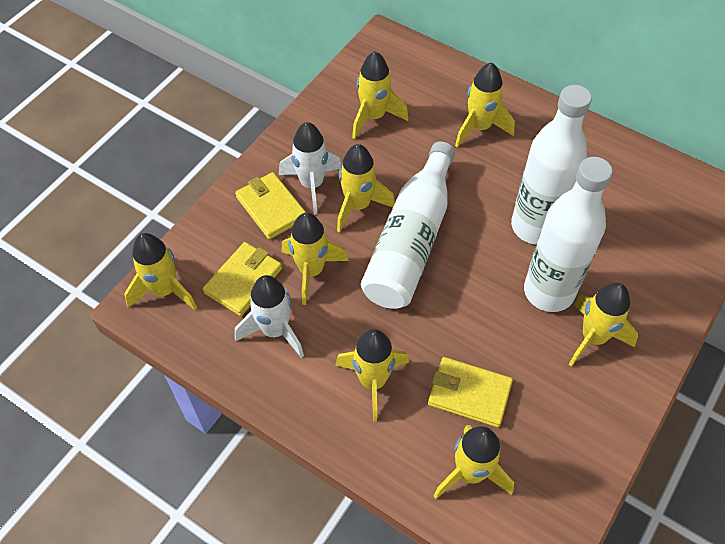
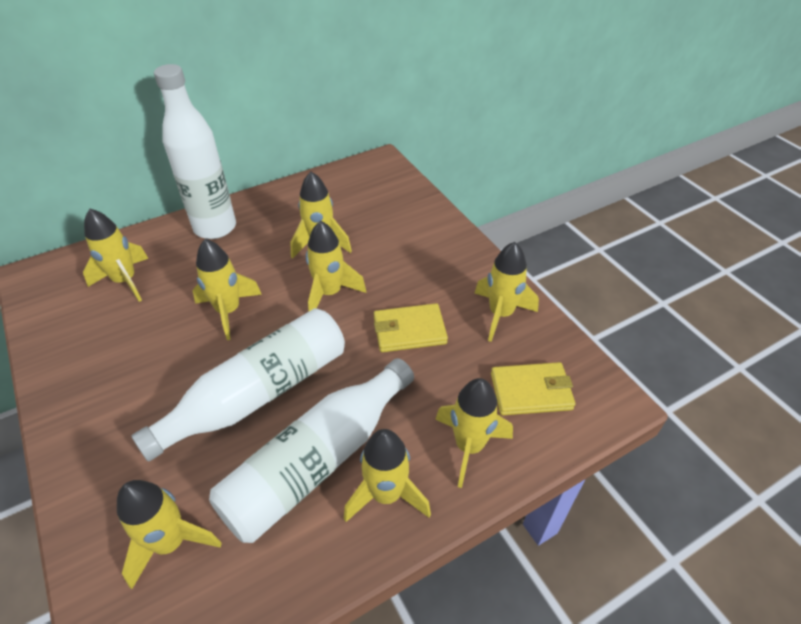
white rocket: [235,275,304,358] [279,122,342,215] = 2 -> none = 0
yellow wallet: [203,242,282,316] [235,172,306,240] [428,357,513,427] = 3 -> [374,303,448,352] [491,362,575,415] = 2

